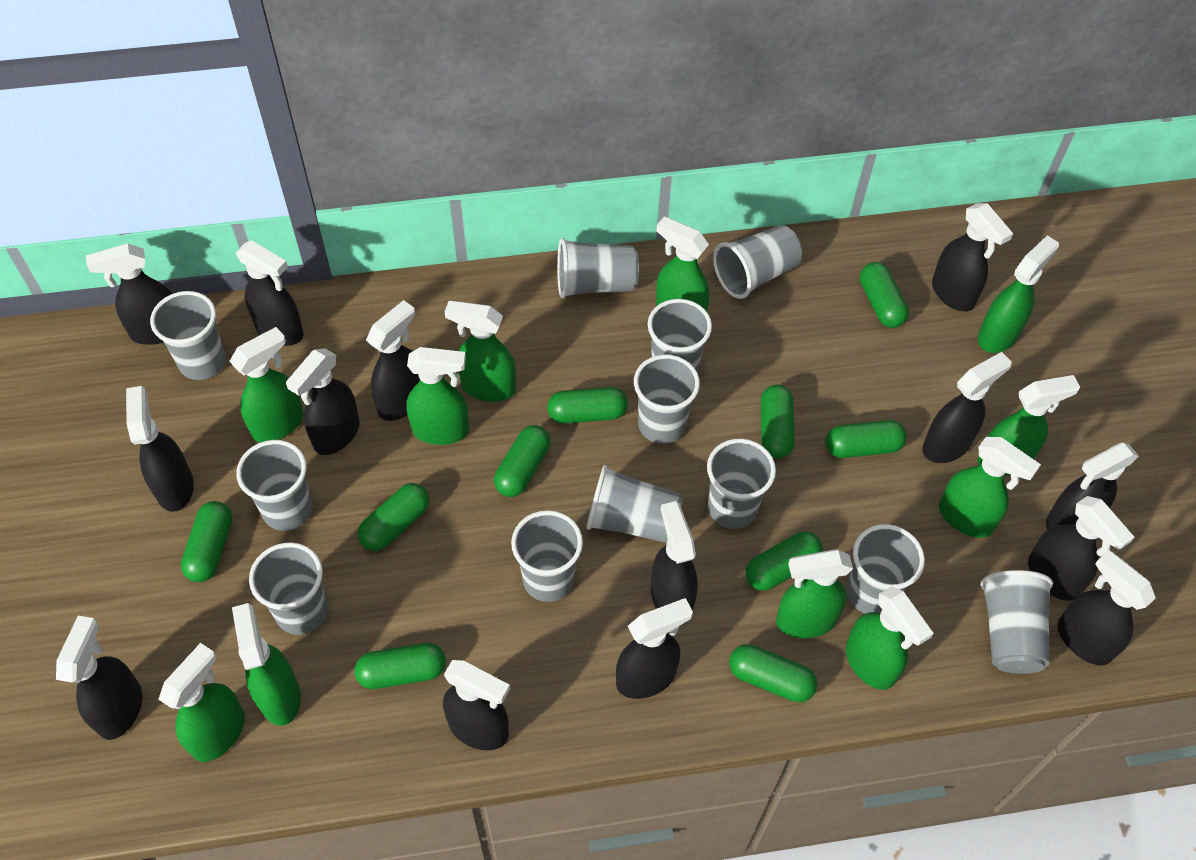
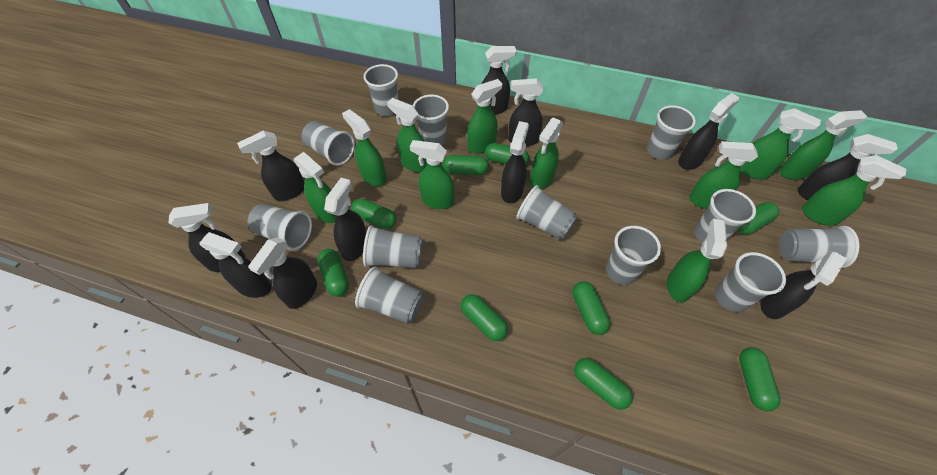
black spray bottle: [56,616,142,740] [86,243,173,345] [126,386,194,512] [236,240,304,346] [286,348,360,455] [366,300,420,421] [443,660,510,750] [616,598,693,699] [651,501,698,624] [922,352,1012,463] [932,203,1013,312] [1028,496,1135,601] [1046,443,1139,530] [1058,550,1156,665] = 14 -> [169,203,245,272] [200,232,271,298] [237,130,305,200] [248,237,317,309] [324,178,367,261] [482,46,516,115] [501,121,529,203] [508,78,543,147] [678,93,739,170] [760,251,847,319] [797,134,898,200] = 11
green capsule: [181,501,232,582] [354,643,446,689] [358,483,429,551] [494,425,550,497] [547,387,628,424] [729,644,818,702] [745,532,823,591] [761,385,795,459] [825,420,907,458] [860,262,909,328] = 10 -> [317,249,349,297] [351,199,397,229] [443,155,489,175] [461,294,508,341] [485,143,529,165] [572,281,610,335] [574,358,633,410] [737,202,779,234] [739,347,781,411] = 9

